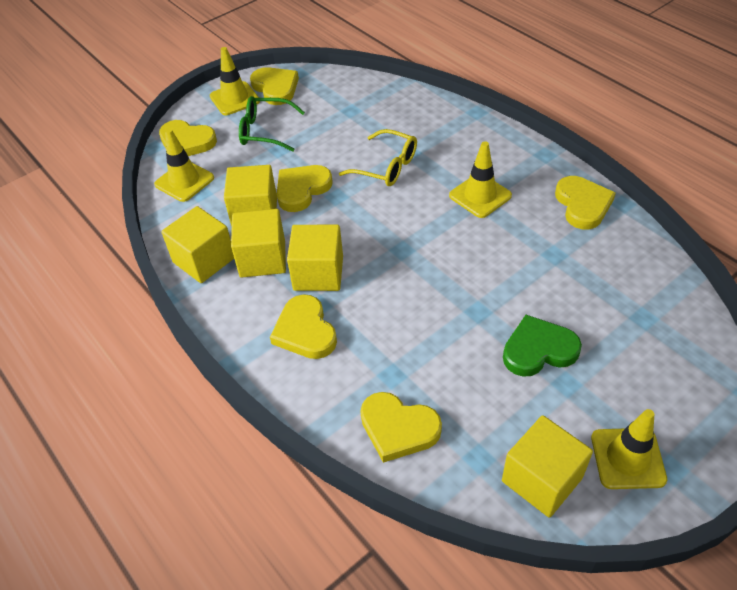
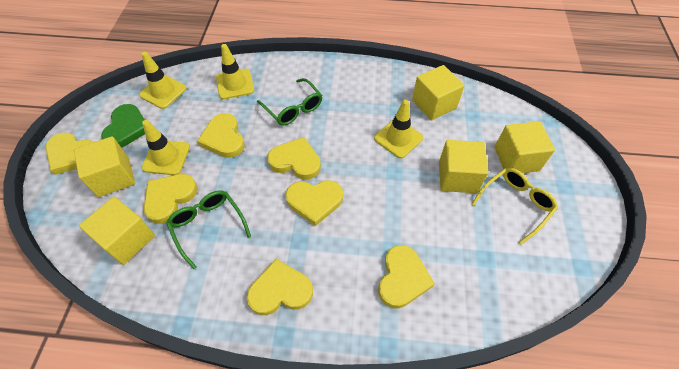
green glasses: [239,96,305,152] = 1 -> [166,190,251,269] [257,78,322,126] = 2
yellow heart: [159,120,217,156] [250,67,299,105] [270,294,337,359] [277,165,333,212] [360,392,442,463] [555,176,616,229] = 6 -> [46,132,93,175] [144,174,198,224] [197,113,245,158] [247,259,313,315] [267,137,321,180] [286,180,343,226] [378,245,435,309] = 7

